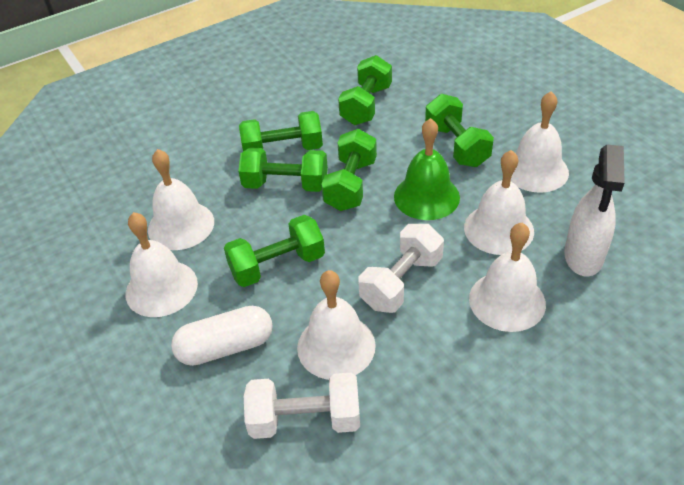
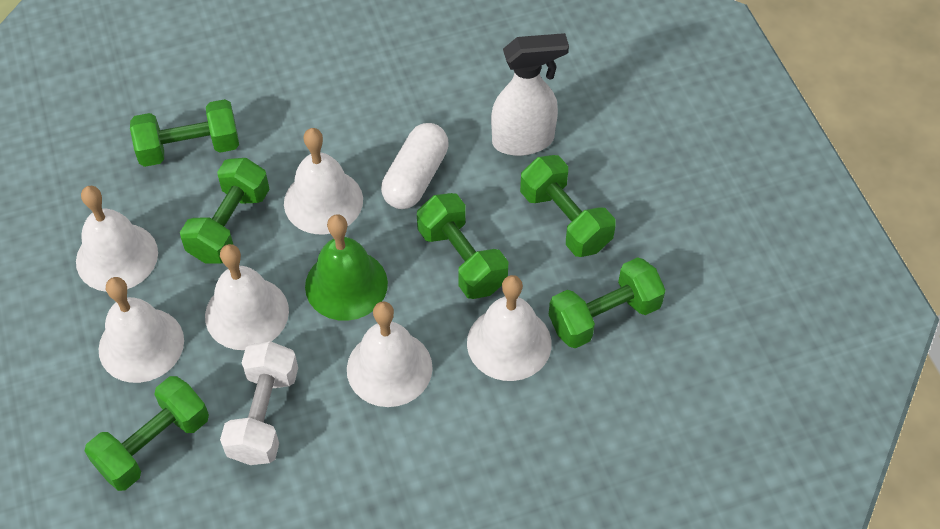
white dumbbell: [244,373,360,439] [358,224,444,313] = 2 -> [220,341,298,465] = 1

